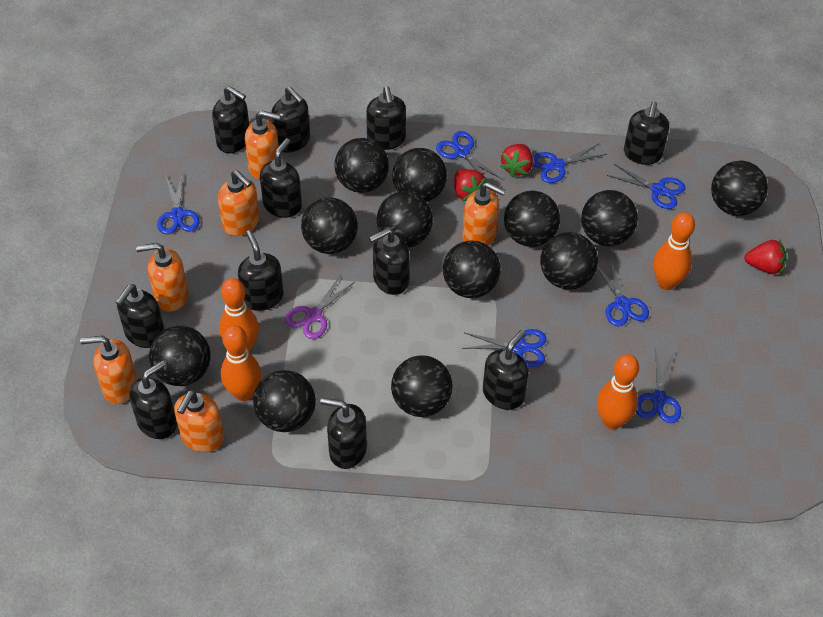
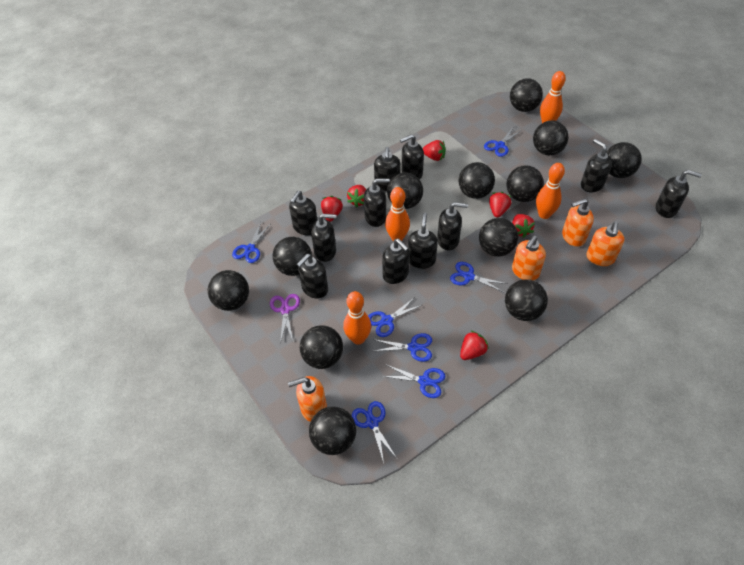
orange soap dispenser: [80,336,138,404] [136,243,188,312] [174,390,224,452] [218,170,260,236] [245,110,281,179] [462,182,506,246] = 6 -> [288,376,327,422] [512,236,546,280] [562,199,594,247] [586,222,625,266] = 4
red strawberry: [454,169,486,201] [500,144,533,177] [744,239,787,274] = 3 -> [321,196,343,222] [347,185,366,208] [422,140,446,161] [460,331,489,360] [489,192,511,218] [512,214,535,238] = 6

